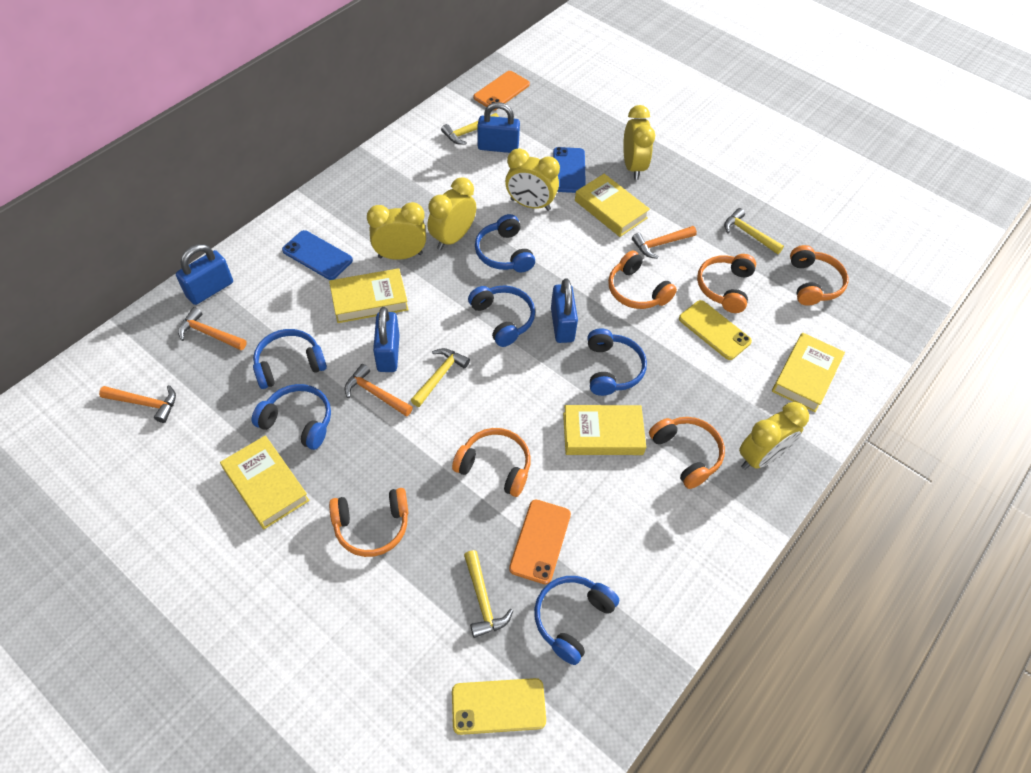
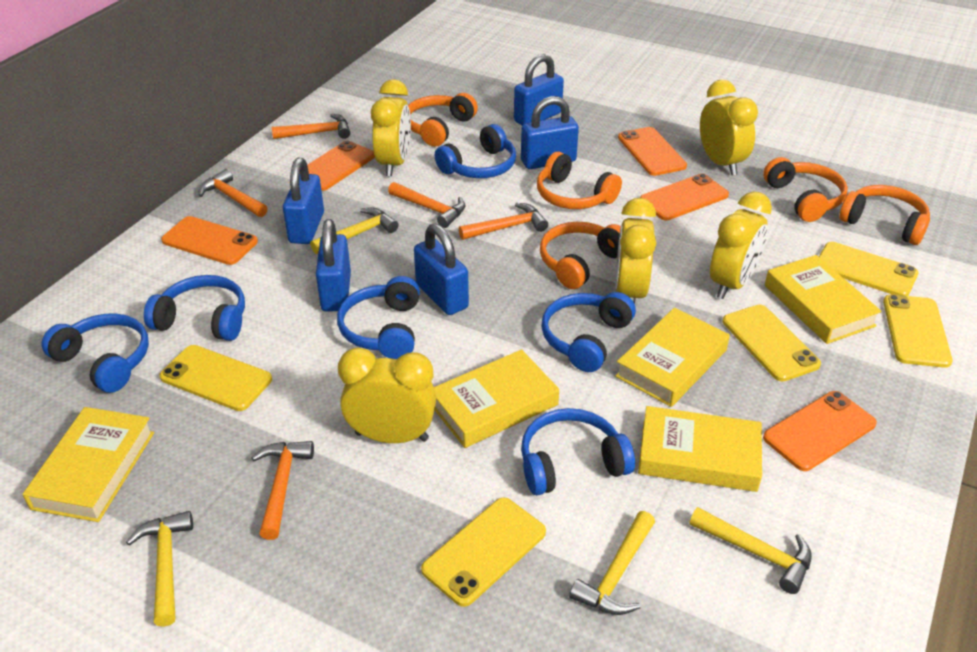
blue padlock: [176,244,233,305] [373,307,400,372] [477,102,520,153] [551,278,578,343] = 4 -> [283,158,324,244] [316,219,351,312] [414,224,469,315] [514,54,564,125] [521,96,579,169] = 5
blue phone: [282,230,353,280] [553,147,586,193] = 2 -> none = 0
orange hammer: [99,385,176,423] [178,307,247,350] [345,364,413,417] [632,226,697,259] = 4 -> [199,169,268,217] [252,441,314,540] [272,114,351,139] [388,182,465,228] [459,203,548,240] = 5
orange headphones: [329,488,408,557] [452,428,531,497] [608,250,677,309] [649,417,725,489] [697,254,756,313] [790,245,849,306] = 6 -> [408,93,478,147] [537,152,622,209] [540,222,621,289] [763,157,848,222] [839,185,930,245] = 5
orange phone: [473,71,530,110] [509,499,571,584] = 2 -> [161,216,258,265] [307,141,375,191] [618,127,687,176] [640,174,729,220] [763,391,877,471] = 5
yellow phone: [452,678,546,735] [679,300,752,360] = 2 -> [159,345,272,411] [421,497,546,607] [723,305,821,381] [819,242,918,296] [883,294,952,368] = 5

